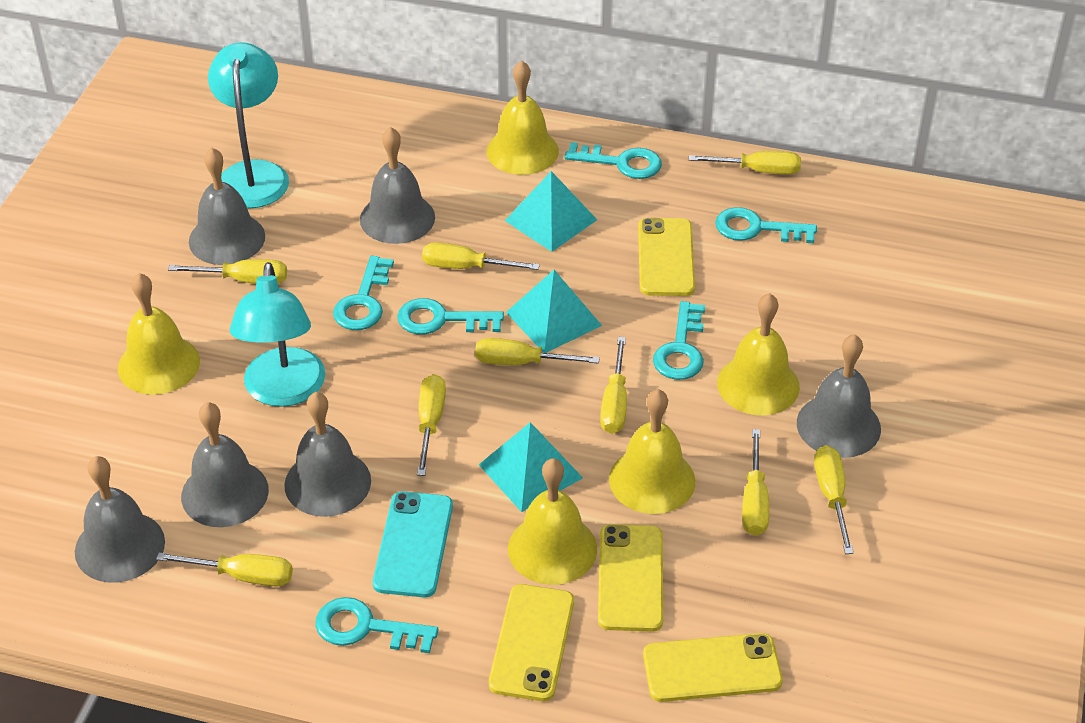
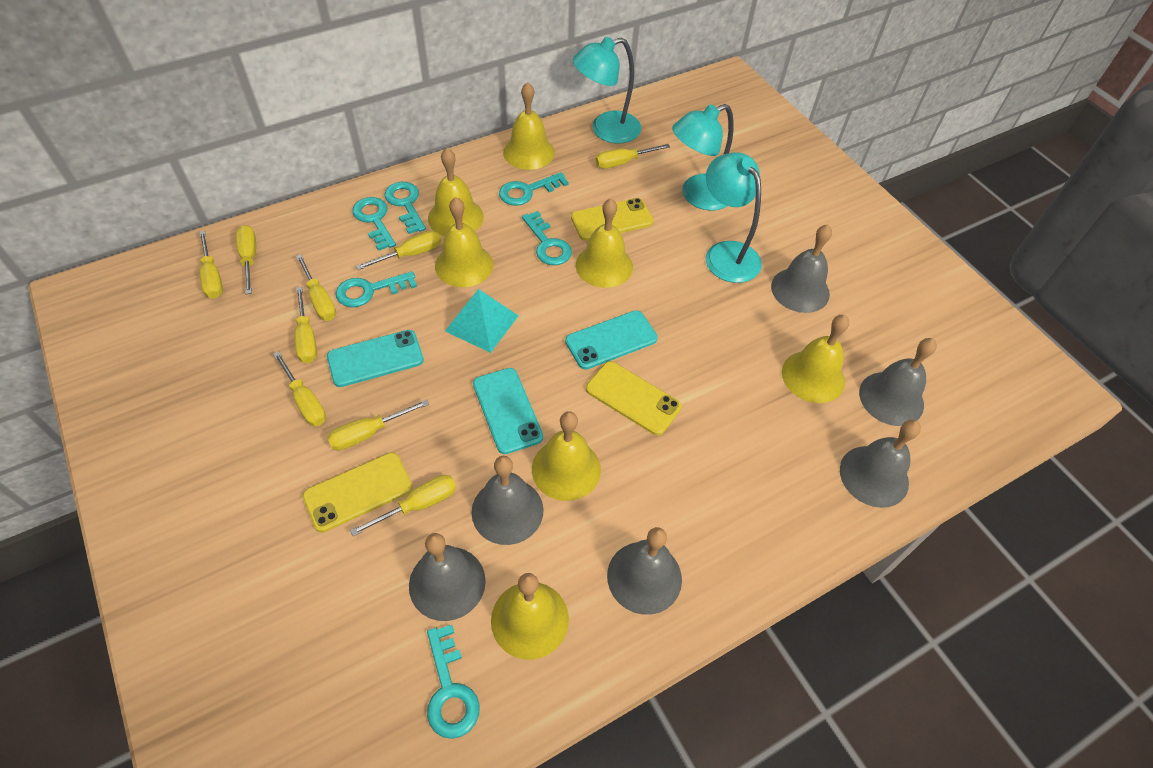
turquoise lamp: [208,42,289,208] [230,262,325,407] = 2 -> [573,37,641,144] [672,104,734,211] [706,152,762,283] = 3
turquoise phone: [373,491,453,597] = 1 -> [327,330,424,387] [473,368,543,454] [565,310,658,370] = 3
turquoise pyramid: [479,422,583,512] [505,171,597,252] [506,270,602,353] = 3 -> [445,289,518,353] = 1
yellow bell: [118,273,200,395] [486,60,559,175] [508,458,597,585] [609,389,696,514] [717,293,800,415] = 5 -> [428,148,484,236] [435,197,493,287] [491,573,569,660] [503,82,555,170] [532,411,601,501] [576,198,633,288] [782,315,849,403] = 7
yellow phone: [489,584,574,701] [598,524,663,632] [638,218,695,296] [643,633,783,702] = 4 -> [303,453,412,532] [571,198,654,241] [586,361,682,435] = 3

